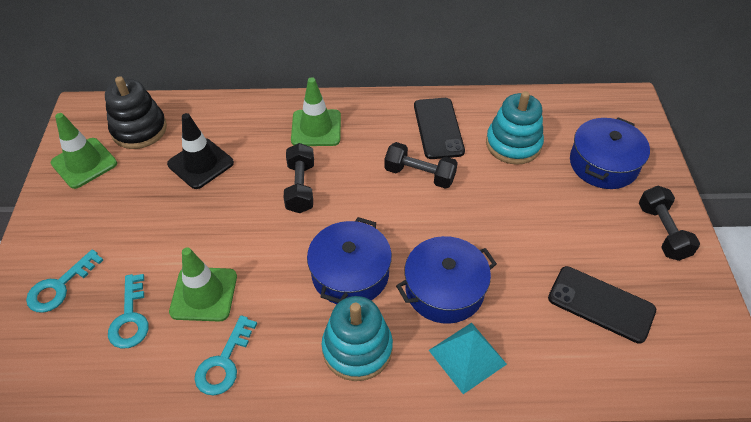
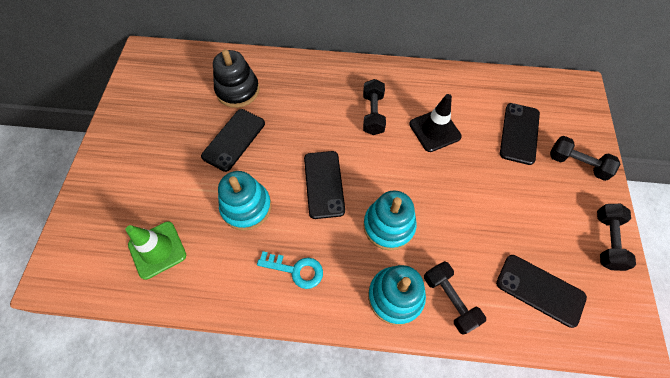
black dumbbell: [284,143,314,213] [384,142,458,189] [639,186,700,261] = 3 -> [363,79,386,135] [424,261,486,335] [550,136,621,181] [597,204,636,271] = 4
black phone: [414,98,465,159] [548,266,656,344] = 2 -> [201,109,265,172] [304,151,345,219] [496,255,587,328] [500,103,540,165] = 4
blue pot: [307,217,392,304] [396,236,497,324] [570,117,650,189] = 3 -> none = 0
green traffic cone: [51,113,117,189] [169,247,237,322] [291,77,341,146] = 3 -> [126,221,186,280] = 1
turquoise key: [26,249,103,313] [108,274,149,349] [194,315,257,395] = 3 -> [257,251,323,289] = 1
turquoise pyramid: [429,323,507,394] = 1 -> none = 0
turquoise stacking toy: [322,296,393,381] [486,91,544,165] = 2 -> [218,171,272,231] [363,190,417,250] [368,265,426,325] = 3

